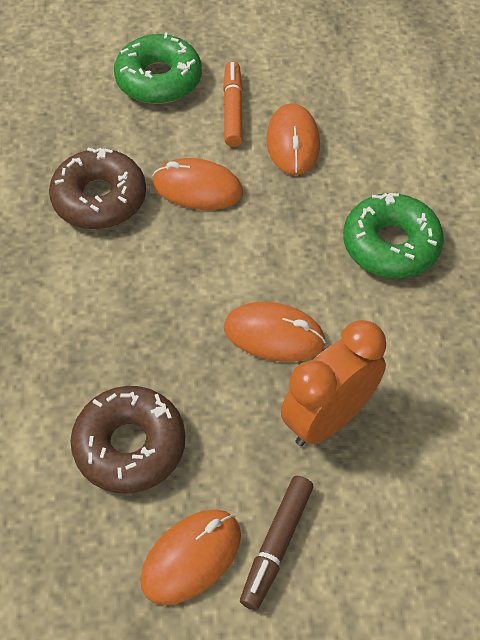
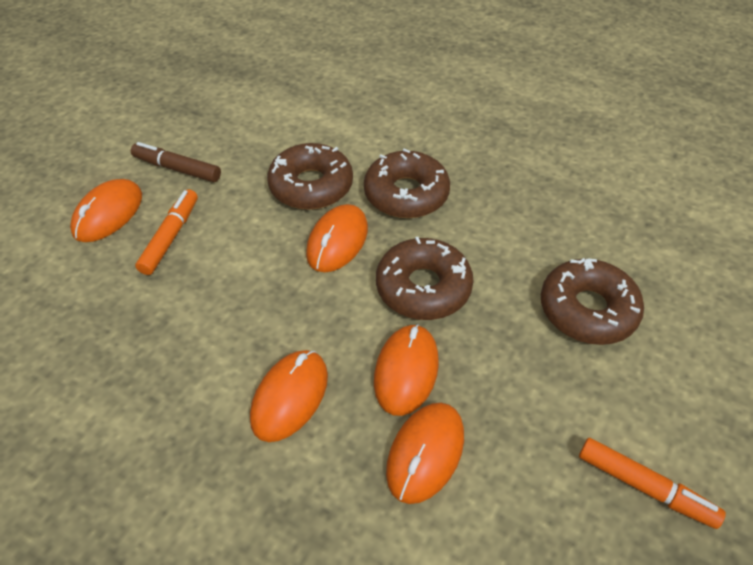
brown donut: [49,148,146,229] [71,386,185,494] = 2 -> [267,143,353,210] [364,148,450,218] [376,237,474,320] [541,258,644,345] = 4
green donut: [114,32,202,104] [343,193,444,278] = 2 -> none = 0
orange clock: [281,320,386,446] = 1 -> none = 0
orange marker: [223,61,243,147] = 1 -> [135,189,198,275] [579,438,726,529] = 2
orange mouse: [140,509,241,605] [152,158,243,210] [224,302,326,362] [266,103,320,175] = 4 -> [70,179,142,242] [250,350,328,442] [306,204,368,272] [374,324,439,416] [386,403,464,504] = 5

